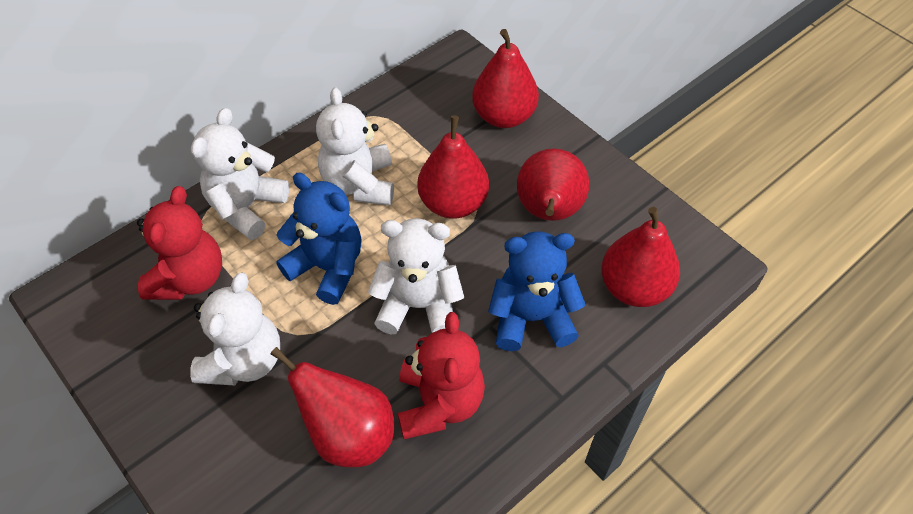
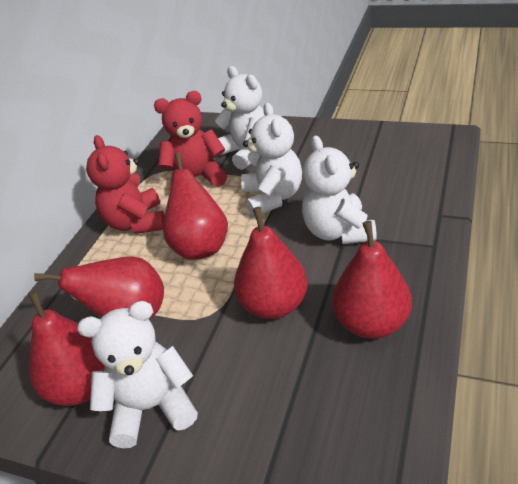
blue teddy bear: [276,173,362,305] [488,231,586,351] = 2 -> none = 0

